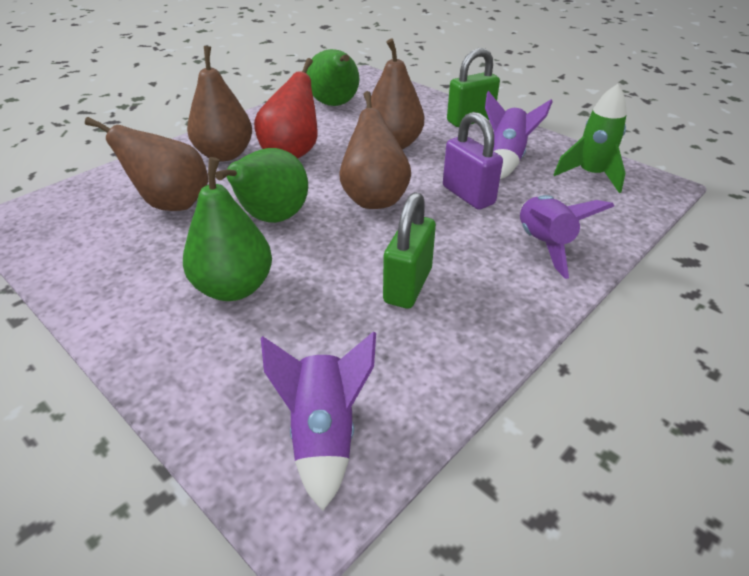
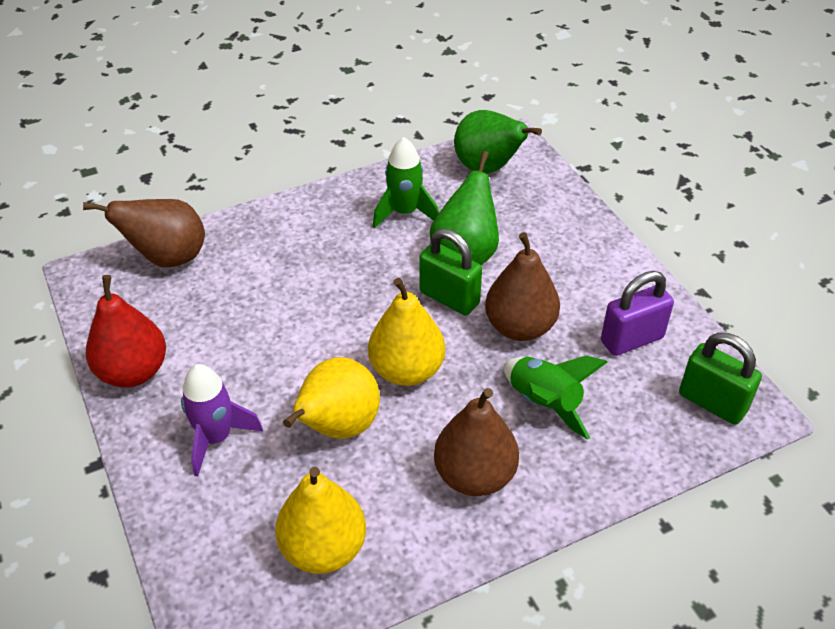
brown pear: [85,117,208,211] [187,46,252,161] [339,91,411,209] [366,39,424,149] = 4 -> [83,199,205,267] [434,388,519,496] [485,232,560,341] = 3
green pear: [183,157,272,301] [215,148,308,223] [306,49,360,106] = 3 -> [430,151,499,265] [454,110,542,174] = 2
green rocket: [554,84,627,193] = 1 -> [373,137,439,228] [504,356,607,440] = 2
purple rocket: [261,331,376,511] [485,91,553,179] [520,195,614,279] = 3 -> [181,364,263,476] = 1
yellow pear: none = 0 -> [275,467,366,574] [283,357,380,439] [368,278,445,386] = 3

